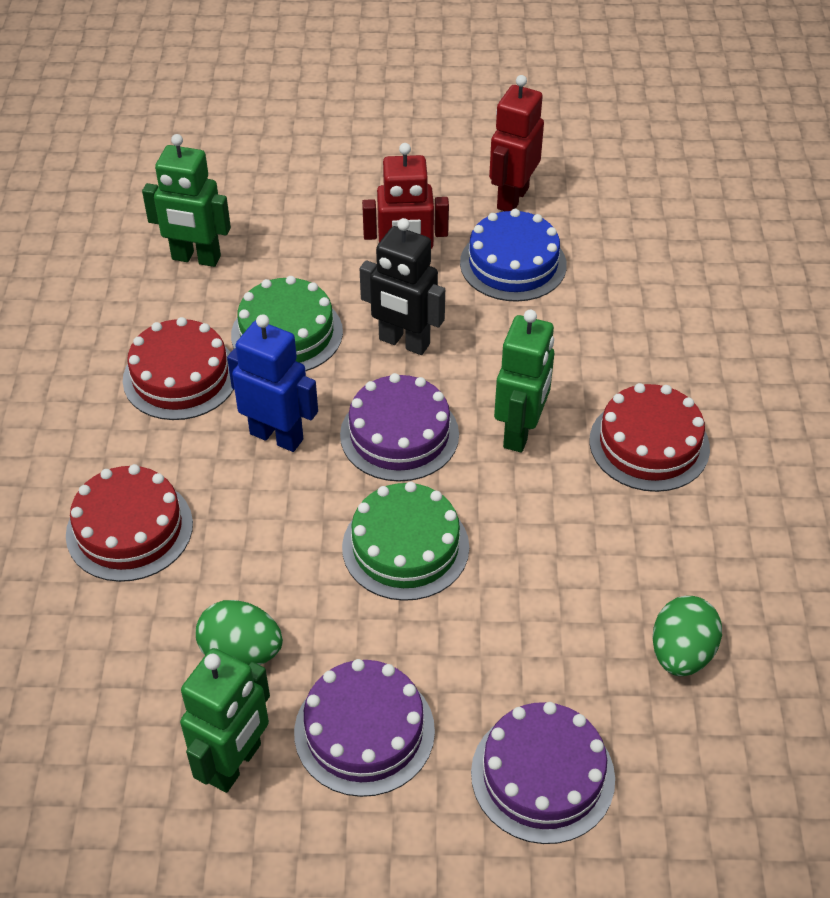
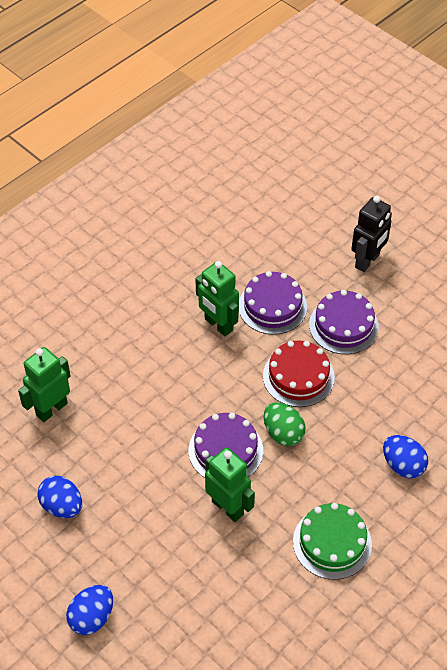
blue cake: [460,209,567,302] = 1 -> none = 0
blue egg: none = 0 -> [37,476,82,518] [66,585,113,635] [383,435,428,478] = 3
blue robot: [227,314,318,452] = 1 -> none = 0
green cake: [231,276,343,372] [342,482,469,601] = 2 -> [293,503,372,580] = 1
green egg: [196,600,283,665] [653,596,722,676] = 2 -> [264,402,306,446] = 1
red cake: [66,464,193,582] [123,317,234,420] [590,383,710,492] = 3 -> [263,340,335,407] = 1
red robot: [362,143,449,266] [489,75,544,211] = 2 -> none = 0

